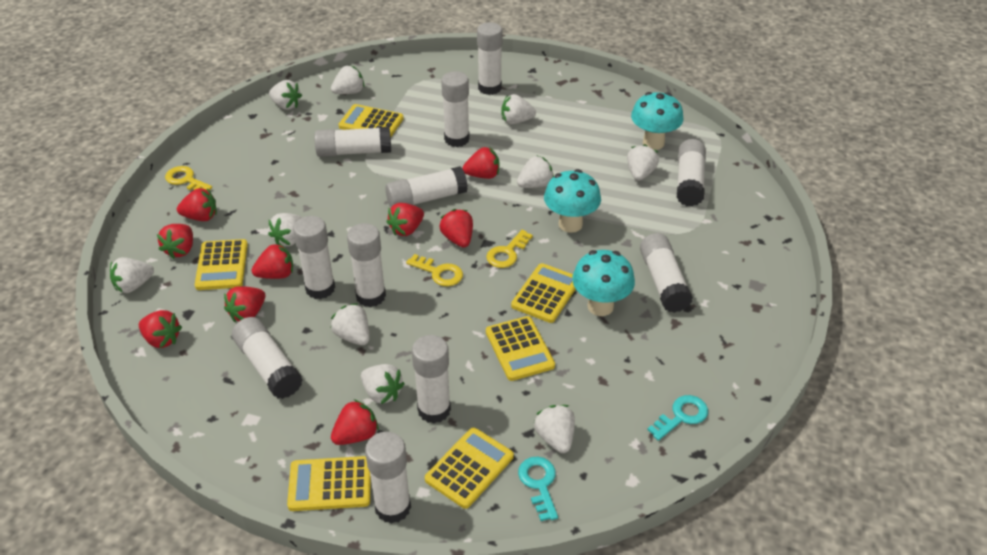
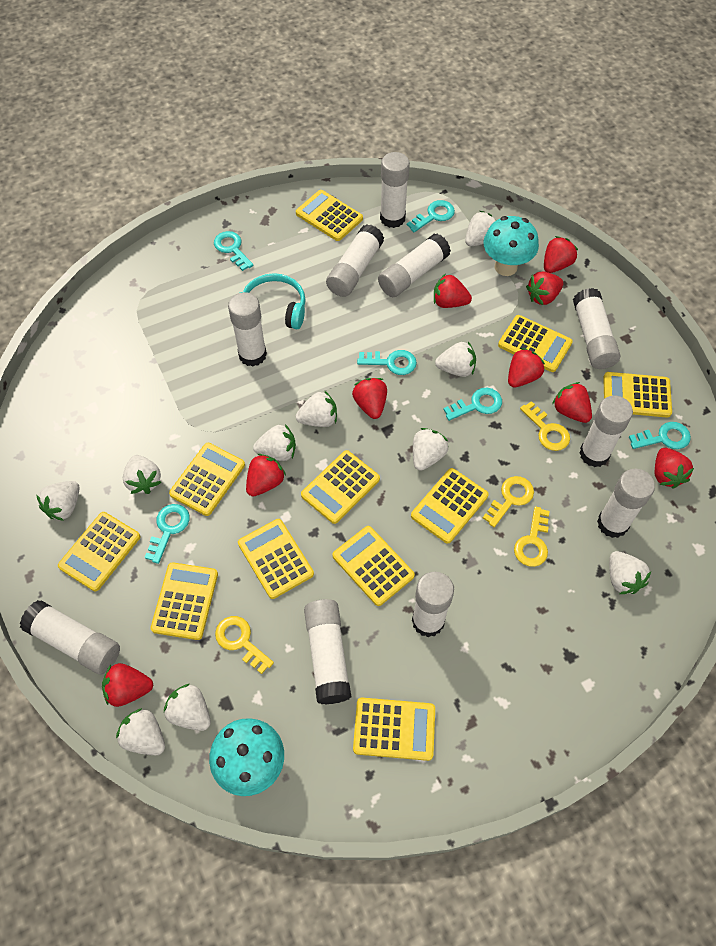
turquoise headphones: none = 0 -> [239,273,305,329] = 1
turquoise key: [518,457,558,521] [647,395,708,441] = 2 -> [144,504,190,564] [214,231,254,271] [357,350,417,375] [407,200,455,232] [443,388,502,421] [629,422,691,449] = 6
turquoise mushroom: [544,169,601,233] [572,250,635,316] [631,92,683,150] = 3 -> [209,718,284,796] [483,216,539,276] = 2
white glue stick: [232,317,303,399] [293,216,335,299] [314,127,391,157] [347,223,386,307] [365,432,411,524] [385,166,468,207] [412,335,451,423] [441,71,470,147] [477,22,503,95] [640,233,693,313] [677,139,706,207] = 11 -> [20,600,120,675] [228,292,267,367] [304,599,351,704] [326,224,384,297] [378,233,451,297] [380,152,410,228] [412,572,454,637] [573,288,620,369] [579,396,633,467] [597,469,655,538] = 10
yellow calculator: [195,239,248,290] [287,456,371,511] [339,104,404,137] [425,427,514,509] [486,316,555,381] [511,263,576,323] = 6 -> [58,512,140,591] [151,562,218,640] [169,443,245,516] [238,519,314,599] [296,190,363,241] [301,450,380,524] [332,526,415,606] [353,698,435,761] [411,468,489,543] [498,315,573,372] [603,372,672,418] = 11
yellow key: [165,166,212,191] [406,254,463,286] [486,230,533,268] = 3 -> [215,616,274,674] [483,476,534,527] [514,507,550,567] [520,401,570,451] = 4

